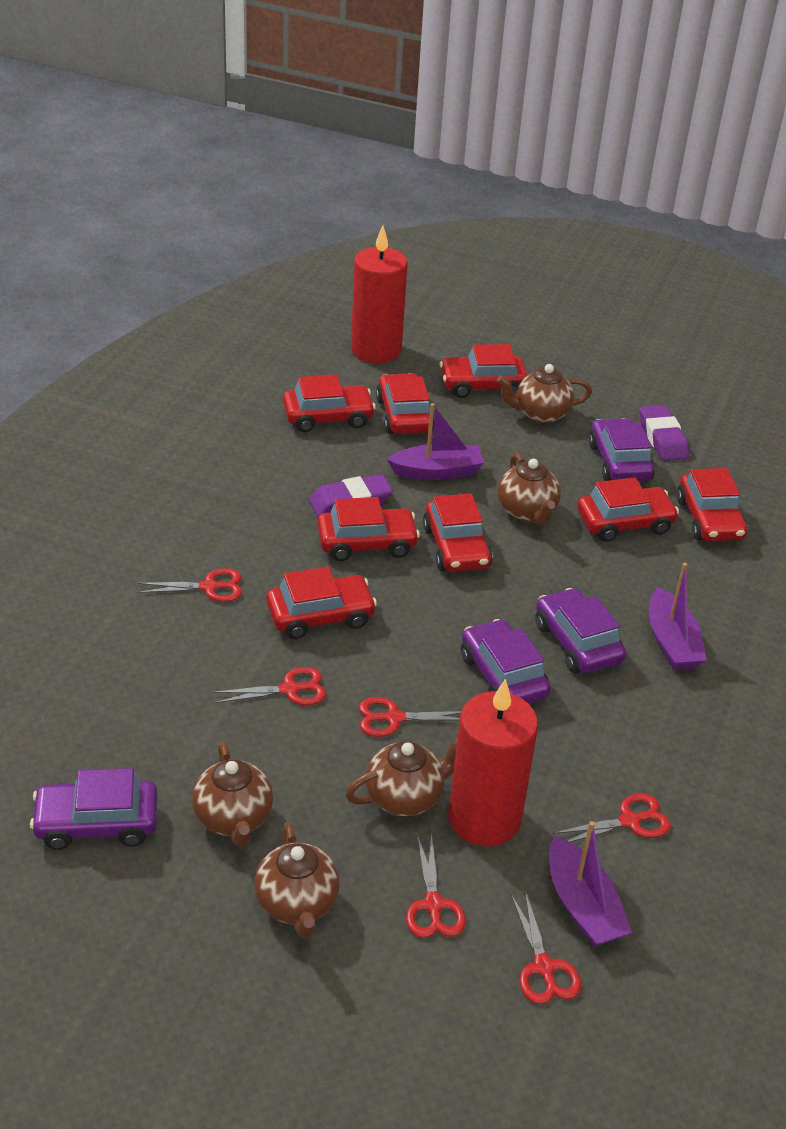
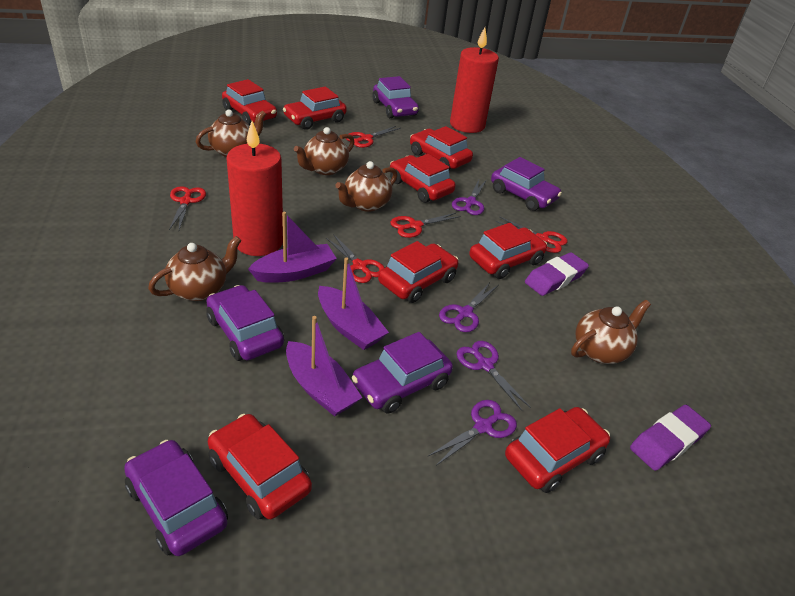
purple car: [30,768,157,850] [461,619,551,704] [535,588,626,673] [588,418,655,481] = 4 -> [124,440,228,556] [206,285,284,361] [352,332,453,414] [373,76,419,118] [491,157,562,211] = 5
purple scissors: none = 0 -> [428,400,517,466] [439,282,498,332] [452,180,487,215] [457,341,531,411] = 4
red scissors: [137,568,242,602] [213,667,326,705] [359,697,461,737] [406,833,466,938] [511,891,581,1004] [553,793,671,842] = 6 -> [169,186,206,230] [326,234,385,283] [346,126,401,148] [390,213,461,238] [495,216,567,253] = 5

